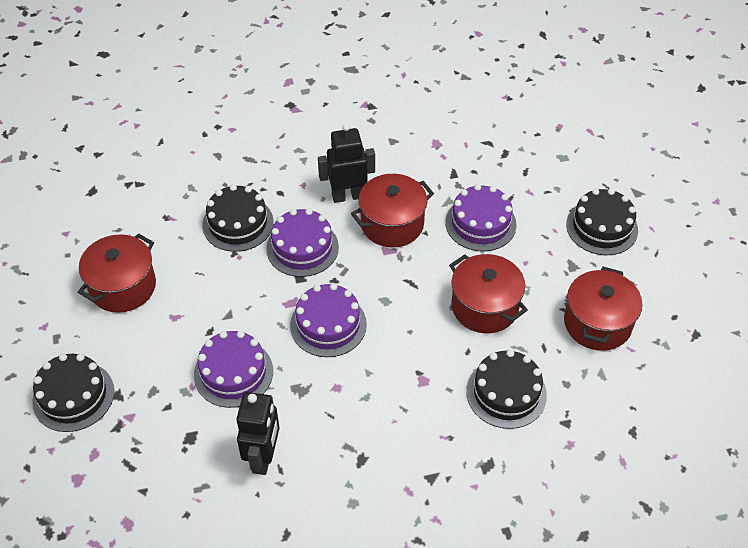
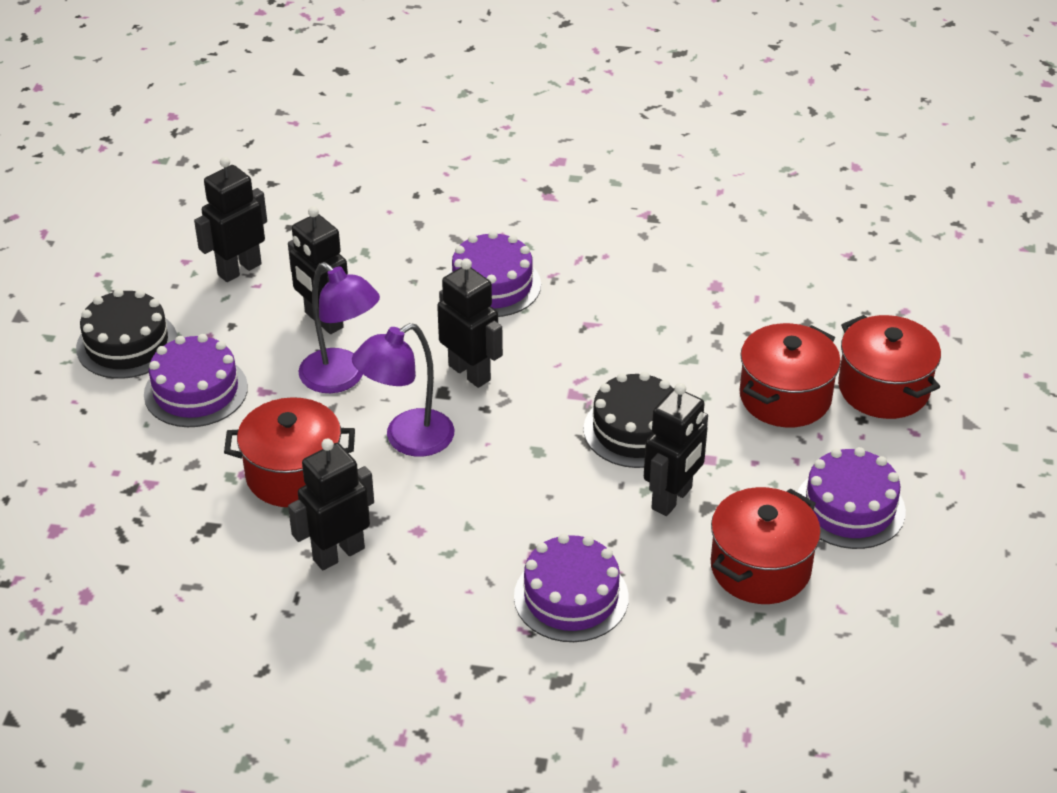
black cake: [32,353,114,432] [202,184,274,252] [466,349,547,429] [566,189,638,255] = 4 -> [76,289,177,379] [584,372,673,468] = 2
black robot: [237,392,279,475] [318,123,375,203] = 2 -> [194,157,267,282] [288,206,348,334] [288,439,374,570] [437,258,503,388] [644,383,708,516] = 5
purple lamp: none = 0 -> [298,262,380,393] [352,323,454,457] = 2

